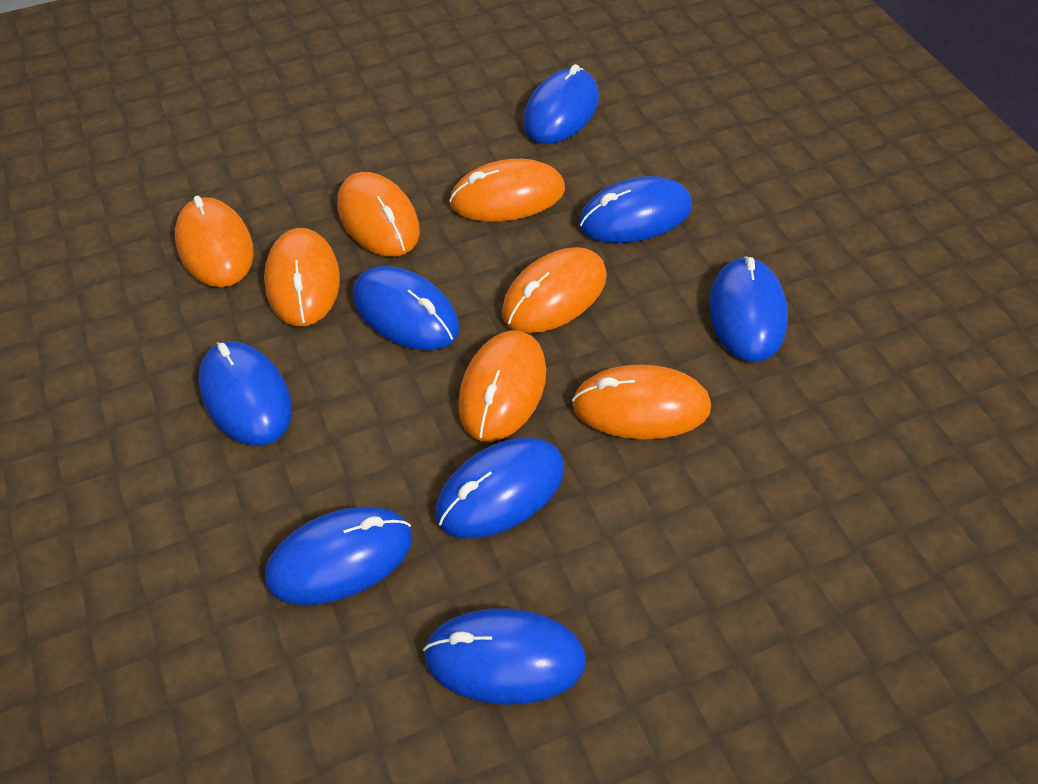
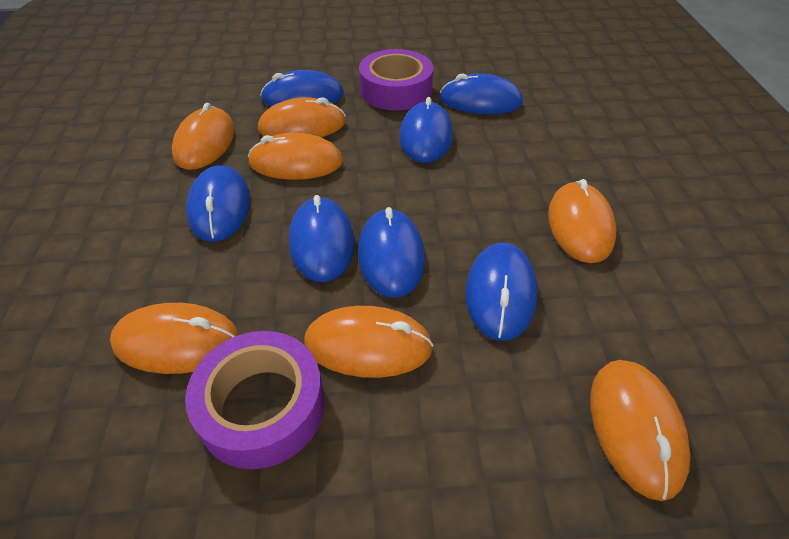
blue mouse: [198,341,292,446] [265,507,413,605] [352,266,460,350] [423,608,587,705] [436,437,564,538] [523,64,599,144] [579,176,692,243] [709,256,788,362] = 8 -> [186,165,250,242] [260,70,344,107] [289,195,355,282] [358,207,425,298] [399,97,453,163] [440,73,523,114] [466,243,538,341] = 7
purple tape: none = 0 -> [185,331,325,469] [359,49,433,110] = 2

